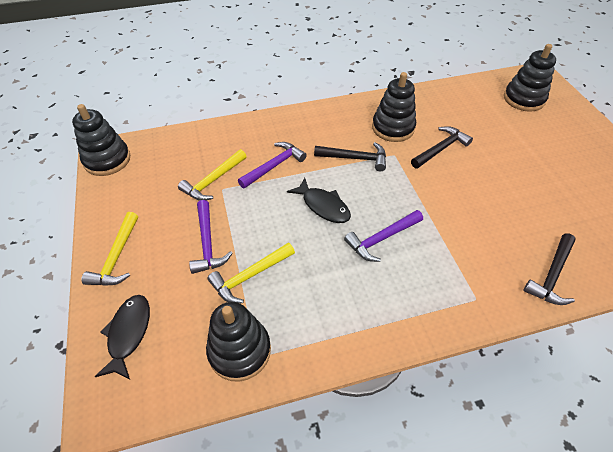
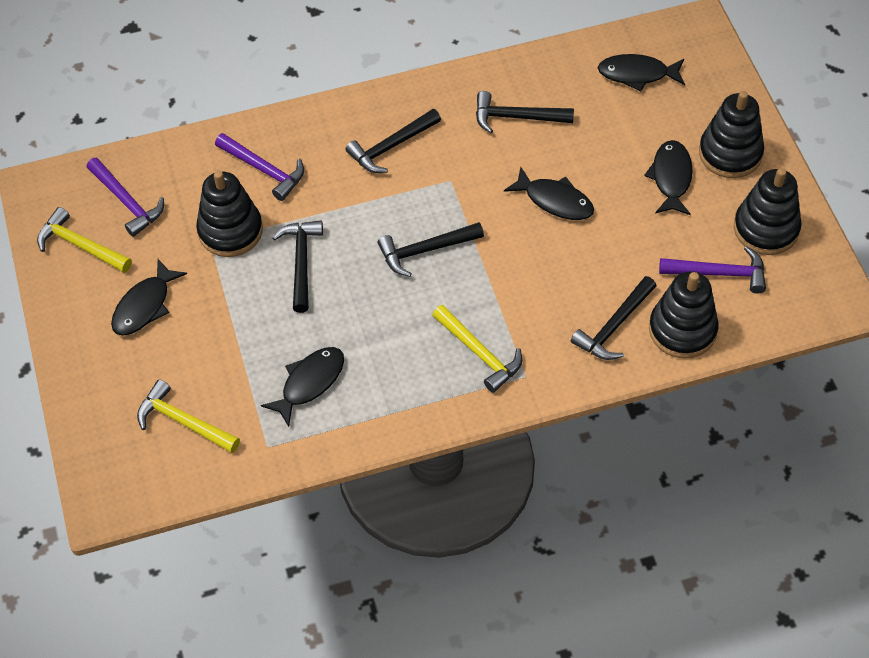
black fish: [95,295,150,379] [287,178,351,223] = 2 -> [111,259,187,336] [261,347,344,427] [504,167,594,220] [598,54,685,91] [644,140,693,215] = 5
black hammer: [314,142,386,171] [411,126,473,169] [524,234,576,305] = 3 -> [272,220,323,313] [345,109,441,173] [378,222,484,277] [476,91,574,133] [571,276,656,360] = 5

